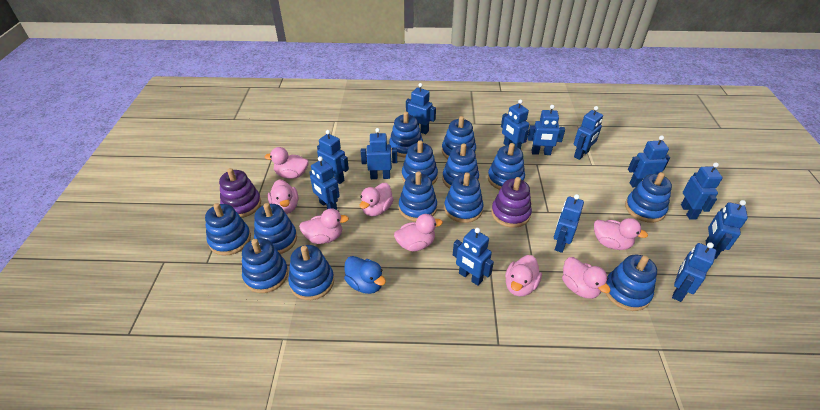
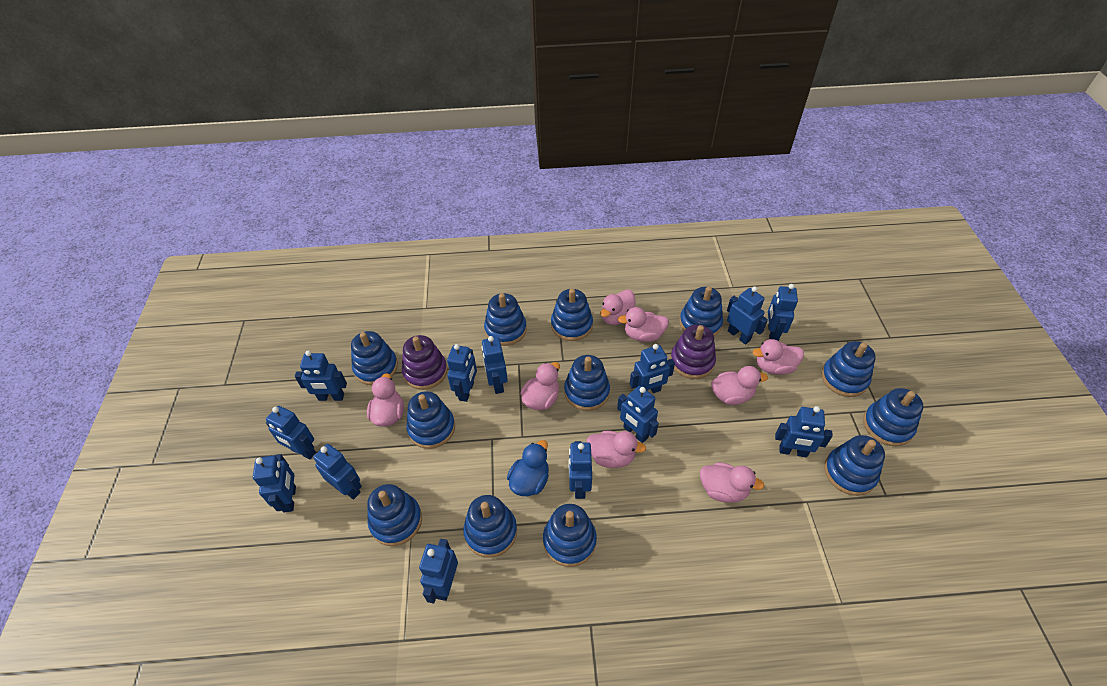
blue stacking toy: [205,203,251,256] [242,238,288,293] [254,203,297,254] [288,245,334,300] [389,112,423,157] [399,171,437,222] [402,140,438,185] [442,116,476,159] [442,143,479,189] [444,173,483,223] [488,143,525,190] [606,255,657,311] [625,172,672,223] = 13 -> [351,331,398,385] [367,484,422,546] [406,391,455,449] [463,495,517,558] [484,293,527,346] [543,504,597,567] [551,289,593,341] [564,355,610,411] [679,286,723,336] [821,341,876,397] [824,435,885,496] [863,388,923,446] = 12

